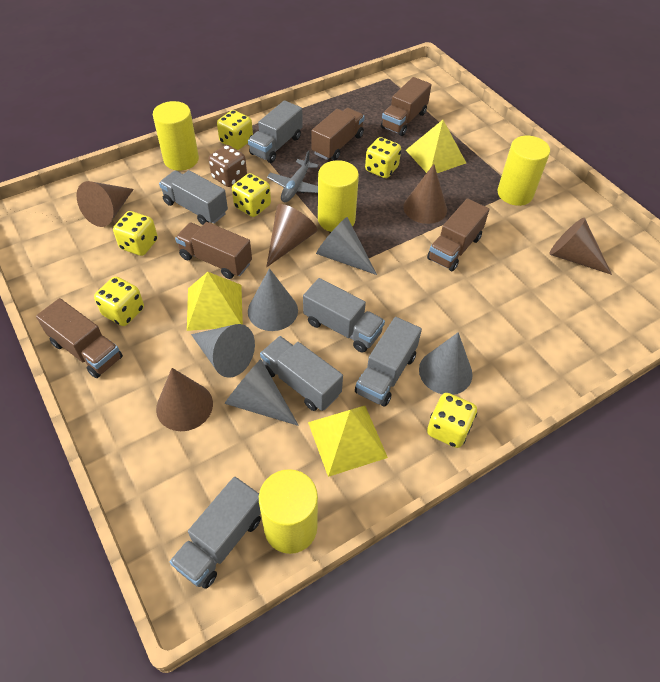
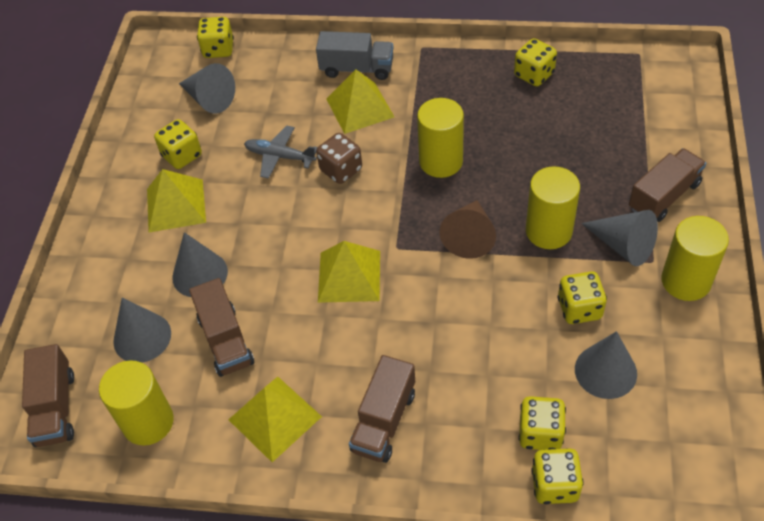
brown cone: [76,181,134,227] [156,368,213,431] [266,204,317,267] [403,164,447,224] [549,218,612,275] = 5 -> [439,200,496,259] = 1
brown truck: [36,298,123,378] [175,222,252,279] [311,108,365,160] [381,77,431,136] [427,198,489,271] = 5 -> [22,344,74,447] [189,278,254,377] [349,355,415,463] [629,148,706,222] = 4
grey truck: [159,170,228,225] [170,477,261,589] [248,100,303,163] [260,336,343,411] [303,278,385,353] [355,317,422,407] = 6 -> [316,31,393,80] = 1
yellow pyramid: [187,272,243,331] [308,406,388,477] [406,120,466,173] = 3 -> [147,169,206,232] [228,377,322,462] [318,241,380,303] [326,69,394,134] = 4

